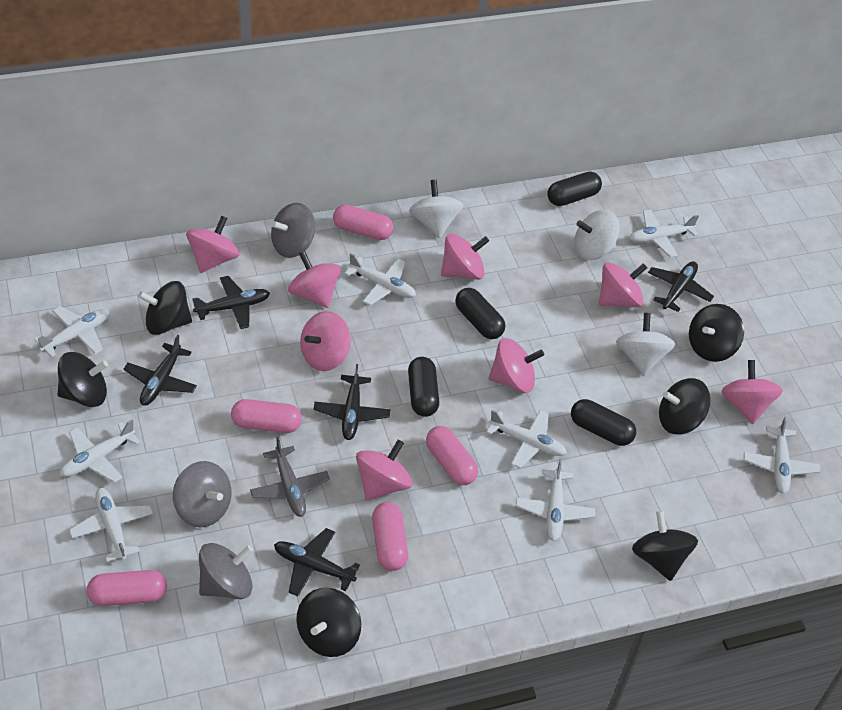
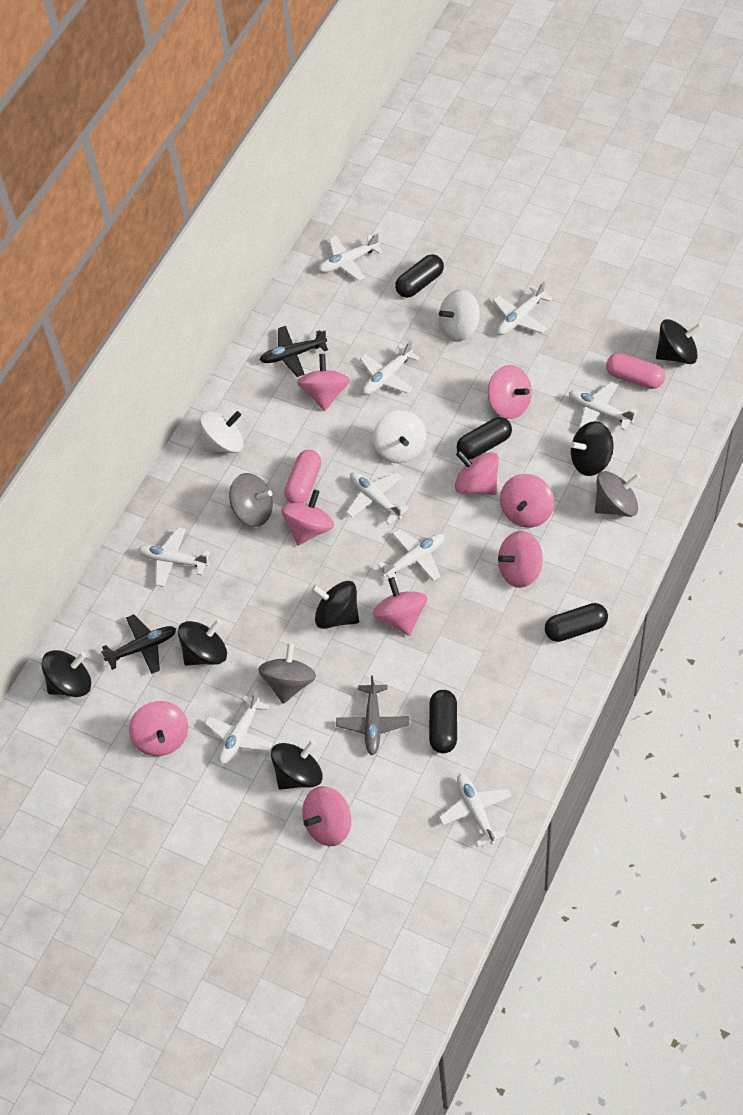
black plane: [123,335,197,406] [192,276,270,329] [274,528,360,596] [314,364,390,440] [648,261,714,312] = 5 -> [101,614,176,674] [260,326,328,377] = 2
pink capsule: [87,570,167,606] [231,399,302,433] [333,205,394,240] [372,502,408,571] [426,426,478,485] = 5 -> [284,450,321,503] [606,353,665,389] = 2
pink spinning top: [186,216,240,273] [288,251,341,308] [300,311,351,371] [356,440,413,501] [441,234,489,280] [489,338,544,393] [599,262,647,307] [722,360,783,424] = 8 -> [129,701,188,756] [281,489,334,546] [297,354,350,411] [302,786,351,846] [373,577,427,636] [455,450,499,495] [488,365,532,419] [498,531,543,588] [500,474,554,528] = 9
white plane: [34,306,109,357] [60,420,141,483] [69,488,153,562] [345,253,416,305] [486,410,567,468] [516,459,595,541] [629,210,699,258] [744,417,820,494] = 8 -> [137,527,210,587] [204,691,273,765] [318,233,382,281] [346,472,409,524] [360,340,420,395] [377,529,445,582] [439,774,512,847] [493,282,552,335] [569,382,637,430] = 9

